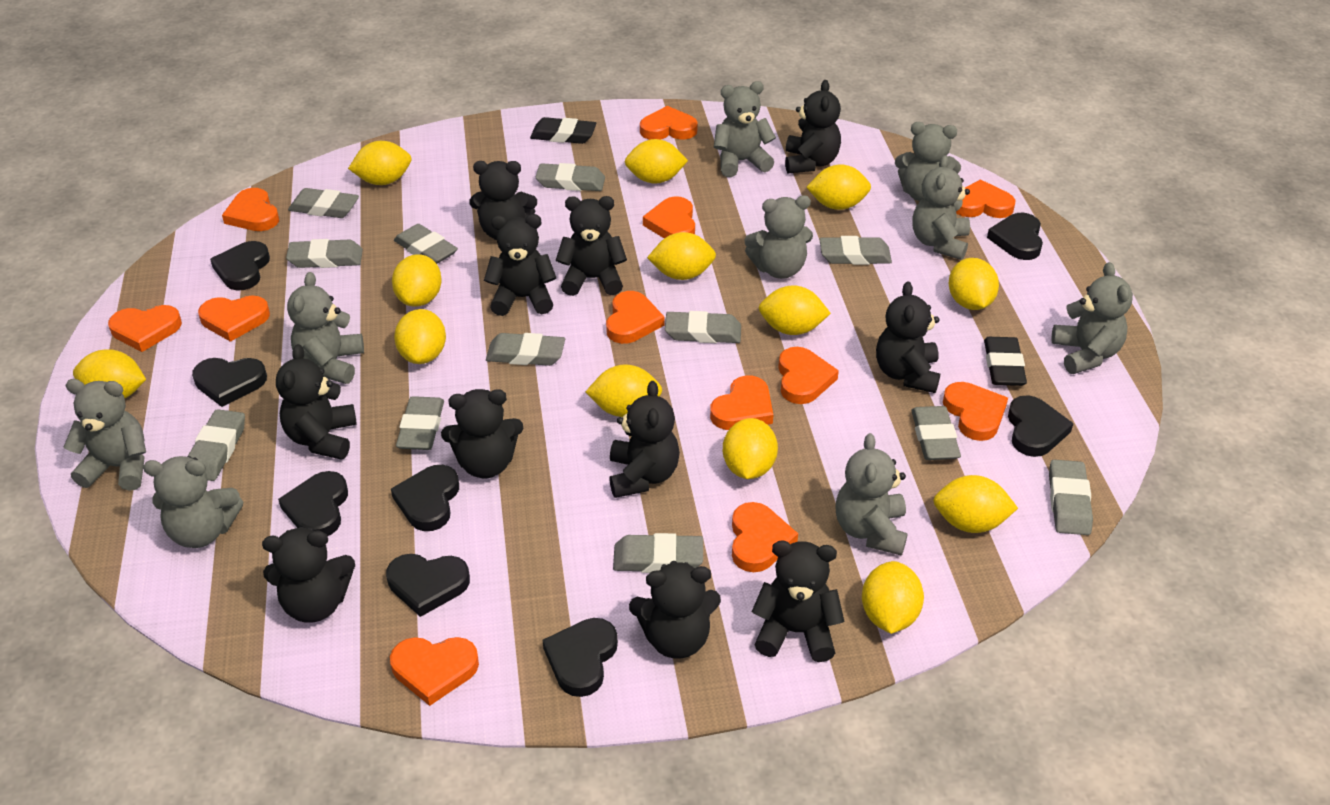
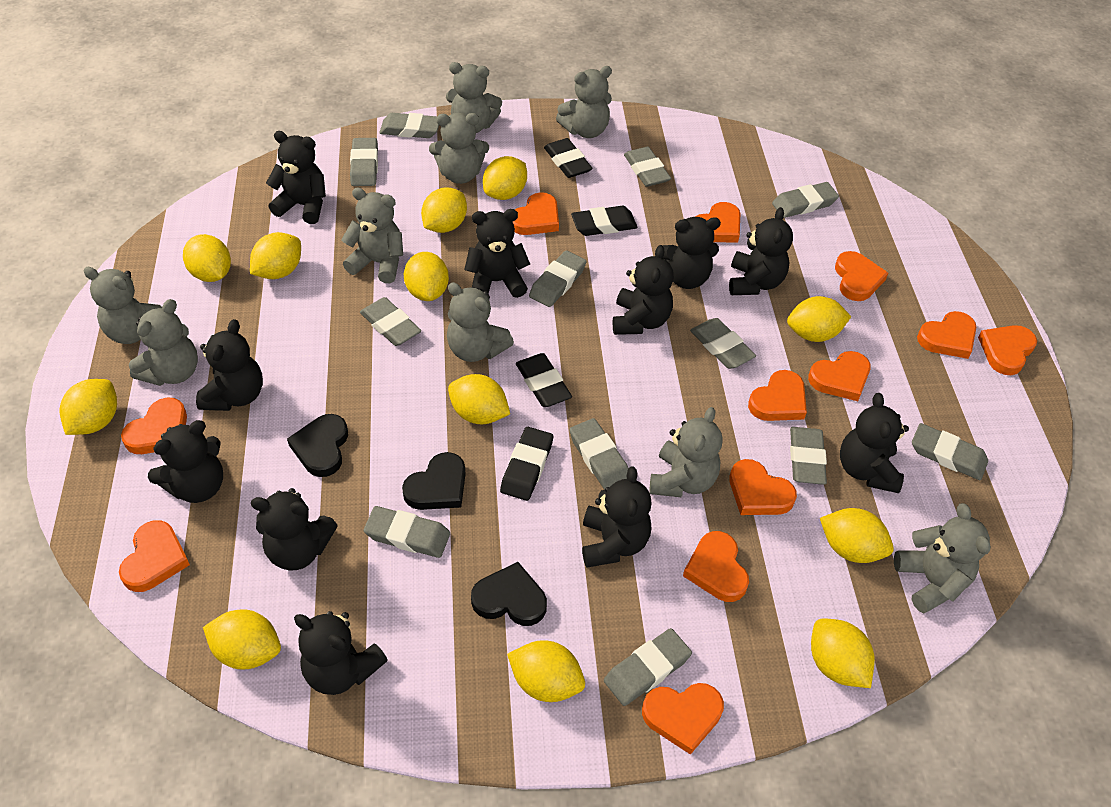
black eraser: [530,117,597,144] [984,337,1027,386] = 2 -> [500,427,553,501] [516,353,572,407] [544,138,593,178] [571,206,638,236] = 4
black heart: [192,358,267,407] [210,241,270,291] [278,471,348,536] [386,554,470,617] [391,465,459,531] [543,618,618,697] [987,213,1043,260] [1008,395,1074,457] = 8 -> [287,414,348,477] [402,452,465,510] [471,562,547,626] = 3
yellow lemon: [73,350,146,399] [348,141,411,185] [392,254,442,307] [394,309,446,364] [586,364,662,417] [625,139,688,184] [647,232,716,280] [723,418,778,479] [759,285,831,335] [806,164,871,210] [862,561,924,634] [933,475,1018,533] [949,258,999,310] = 13 -> [59,379,117,435] [183,234,231,282] [203,609,281,670] [250,232,301,279] [404,252,449,301] [421,187,467,233] [448,374,510,424] [483,156,527,200] [507,640,585,702] [787,296,851,342] [811,618,875,688] [820,508,894,563] = 12

